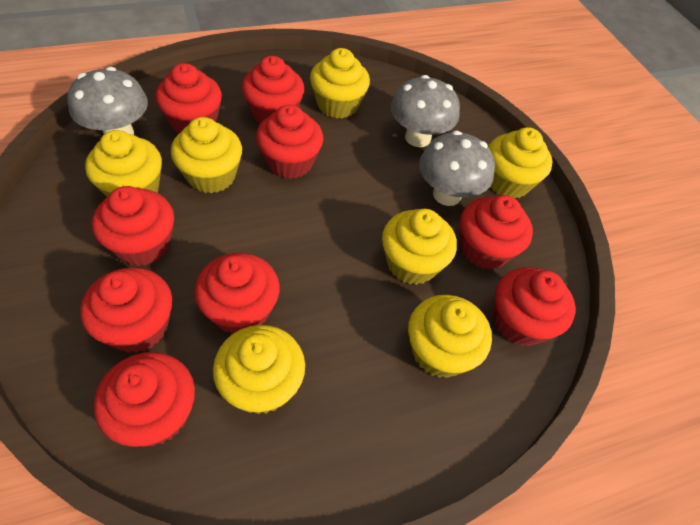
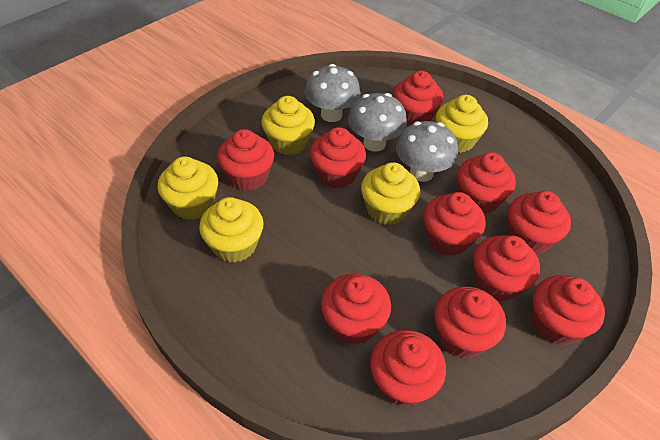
red cupcake: [80,267,172,353] [92,186,174,266] [94,352,195,447] [155,63,222,133] [194,253,279,334] [242,56,304,124] [256,104,323,179] [460,195,533,269] [494,267,576,346] = 9 -> [217,129,274,191] [310,127,366,188] [321,274,391,344] [370,330,446,407] [393,71,443,126] [423,192,485,256] [434,286,506,358] [457,152,516,214] [473,235,540,301] [508,191,571,254] [532,275,605,345] = 11
yellow cupcake: [85,130,162,197] [171,117,242,194] [213,325,305,414] [310,48,370,118] [382,209,457,285] [408,295,492,378] [488,127,553,198] = 7 -> [157,156,218,220] [199,197,264,263] [261,96,315,155] [361,162,420,225] [436,95,488,153] = 5

